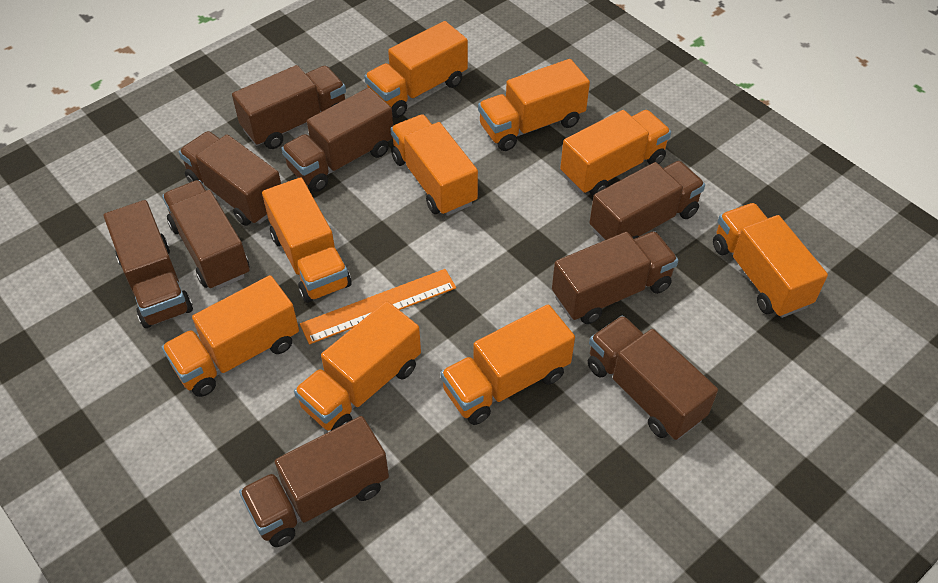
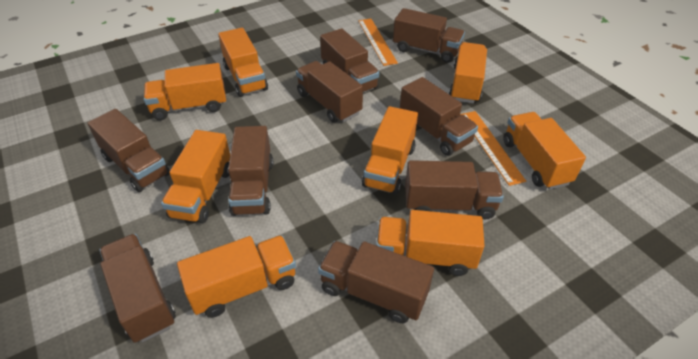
orange ruler: [300,269,456,344] = 1 -> [358,19,398,66] [460,111,526,186] = 2
orange truck: [162,275,299,397] [262,177,352,303] [294,301,421,431] [364,21,468,118] [390,114,478,216] [440,304,575,425] [478,59,590,151] [560,110,671,196] [713,203,828,318] = 9 -> [144,63,226,120] [161,130,230,223] [177,235,296,318] [218,28,268,97] [362,106,418,195] [376,210,485,276] [449,42,487,103] [503,112,586,190] = 8

